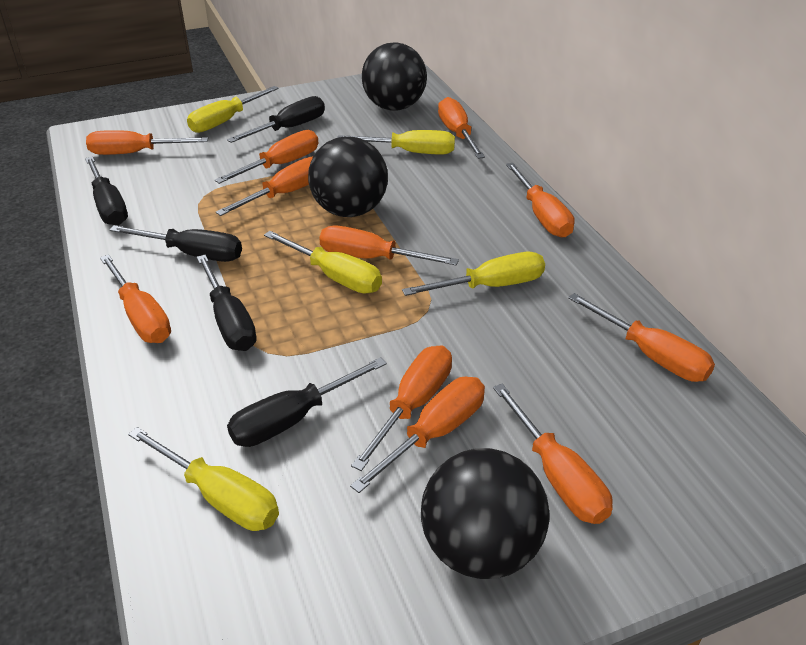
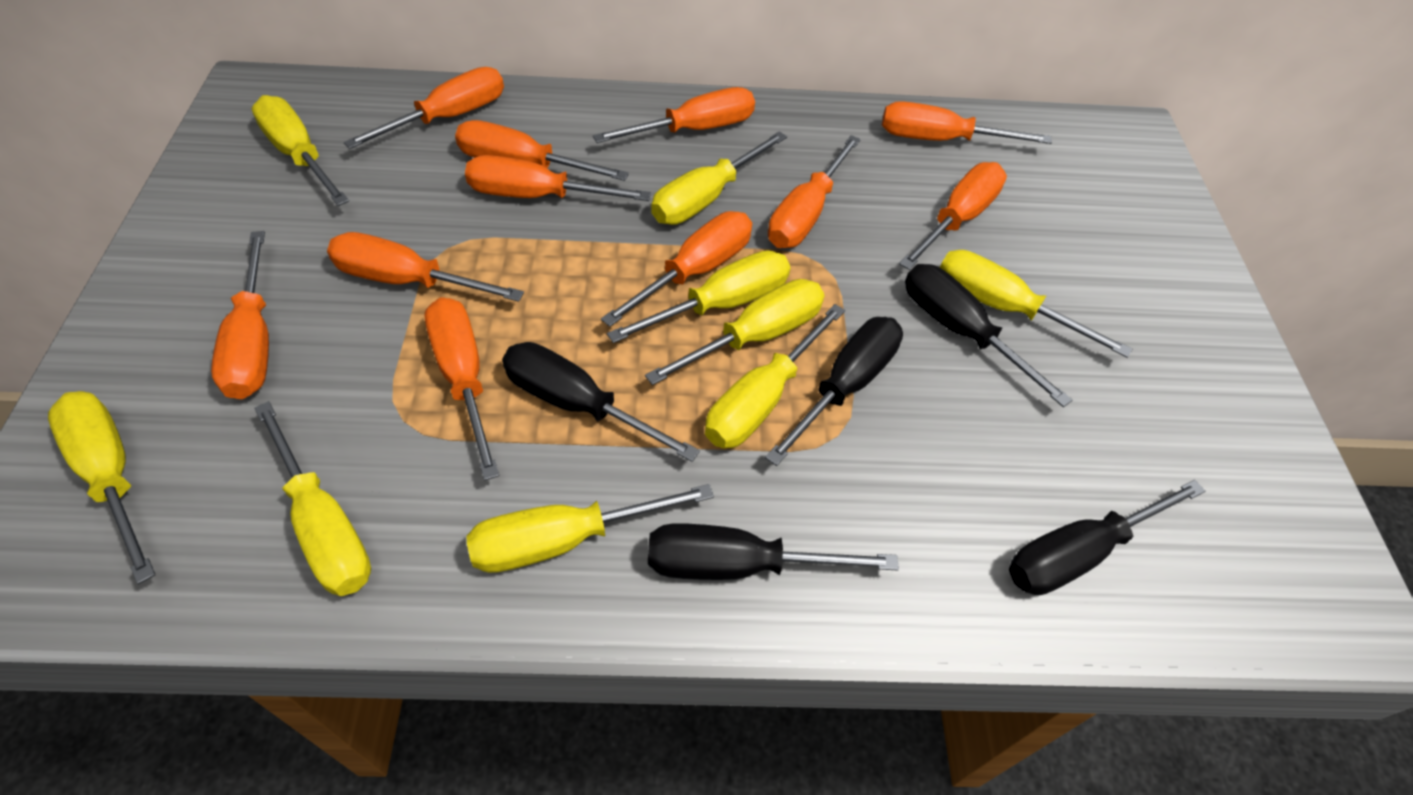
black ball: [308,136,388,217] [362,43,427,111] [421,448,549,579] = 3 -> none = 0
yellow screwdriver: [128,427,279,531] [187,86,279,133] [264,231,382,294] [337,130,455,154] [402,252,545,296] = 5 -> [48,391,156,584] [251,95,349,206] [254,401,371,596] [466,484,714,573] [607,250,790,343] [645,279,825,385] [651,131,787,225] [705,304,845,448] [940,250,1132,358] = 9

